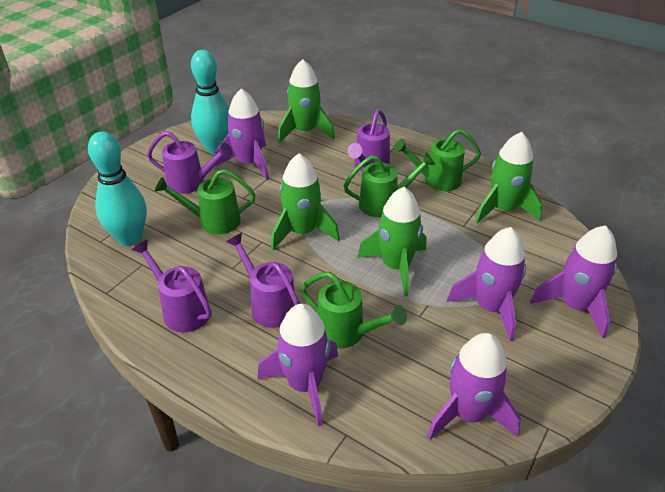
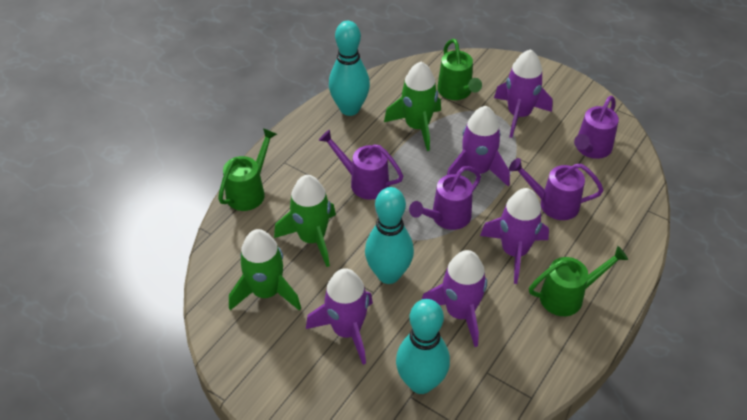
green rocket: [271,153,339,250] [278,59,335,143] [357,187,426,297] [475,132,542,223] = 4 -> [229,229,301,311] [274,175,336,267] [384,62,441,151] = 3
green watering can: [155,169,255,234] [301,272,407,349] [344,153,436,217] [394,129,481,191] = 4 -> [218,128,277,211] [437,39,482,100] [529,246,628,316] = 3
turquoise bowling pin: [88,131,147,246] [191,50,229,154] = 2 -> [329,21,370,116] [365,187,414,284] [396,299,450,394] = 3

